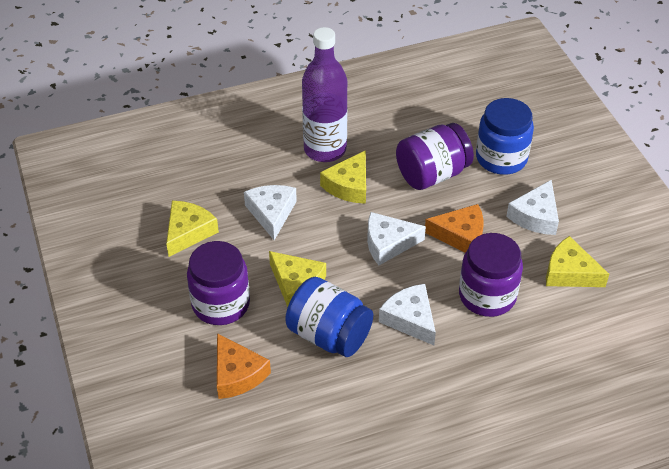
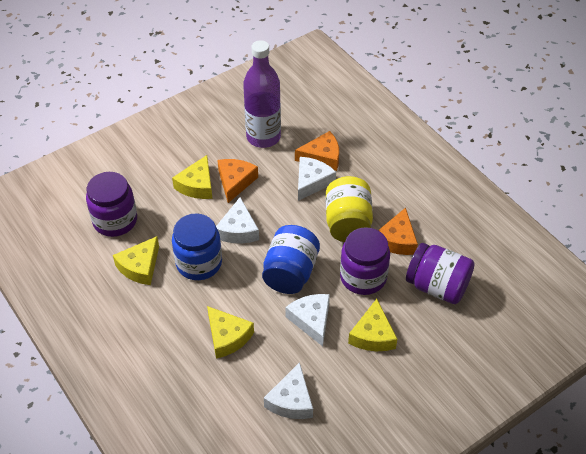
orange cheese: [217,333,271,399] [425,204,484,253] = 2 -> [217,159,258,203] [295,131,339,171] [378,208,418,255] = 3
yellow jar: none = 0 -> [326,176,373,242] = 1

